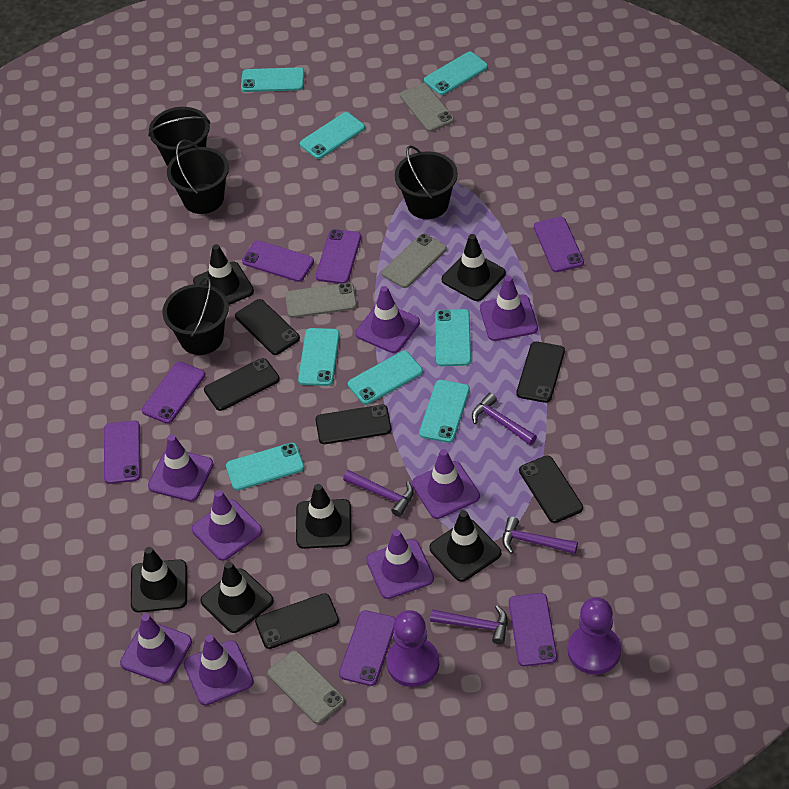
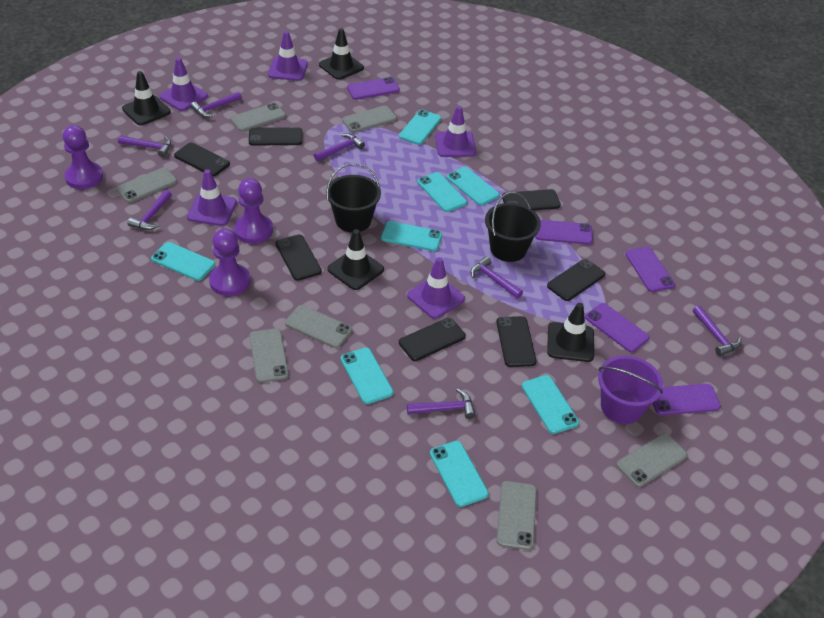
black bucket: [148,107,210,166] [162,277,229,355] [167,140,229,214] [395,145,458,219] = 4 -> [326,163,381,233] [485,192,541,262] = 2
black phone: [204,358,280,411] [235,299,300,355] [255,593,339,649] [315,405,392,444] [516,341,565,403] [519,455,583,523] = 6 -> [174,143,230,176] [249,127,302,145] [276,235,322,281] [399,318,466,361] [496,316,537,367] [502,189,561,211] [547,259,605,301] = 7
black traffic cone: [131,547,187,612] [193,244,254,305] [200,562,274,633] [296,484,352,549] [429,510,501,582] [442,234,506,301] = 6 -> [122,71,171,125] [319,28,364,80] [327,229,384,290] [547,303,594,362] = 4
grey phone: [267,651,345,724] [285,283,357,318] [382,234,447,288] [400,83,454,132] = 4 -> [116,168,177,203] [230,103,286,131] [249,328,289,383] [285,305,352,348] [342,106,397,133] [497,481,537,550] [617,433,688,487] = 7
purple bucket: none = 0 -> [598,355,663,424] = 1
purple hammer: [343,470,414,517] [430,605,507,645] [472,393,537,445] [502,516,578,554] = 4 -> [118,135,171,157] [128,190,172,230] [191,92,242,117] [314,133,365,161] [407,388,476,419] [470,256,523,299] [693,305,741,356] = 7
purple pawn: [386,610,439,687] [568,597,621,675] = 2 -> [63,125,103,189] [209,228,250,296] [234,178,273,244] = 3
purple phone: [104,421,141,484] [142,362,205,424] [242,240,314,282] [316,229,361,284] [339,610,396,686] [509,593,557,666] [534,217,584,272] = 7 -> [347,77,400,100] [535,220,593,244] [585,303,650,352] [625,246,675,292] [653,384,721,415] = 5
purple traffic cone: [120,614,192,684] [148,435,214,502] [184,635,254,705] [192,490,262,561] [356,286,420,353] [366,529,434,599] [412,449,480,519] [480,276,538,341] = 8 -> [159,58,208,111] [187,169,237,226] [268,31,308,81] [407,257,465,319] [435,106,476,157] = 5

